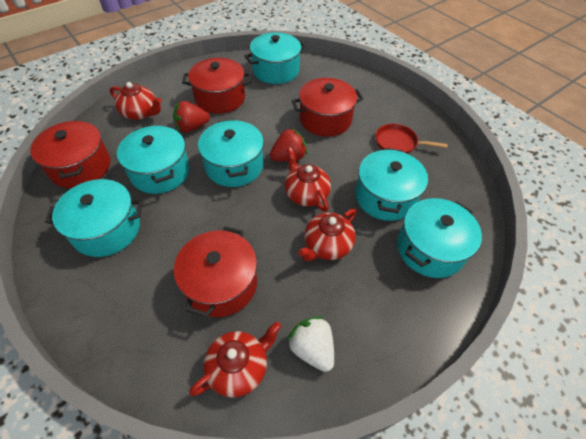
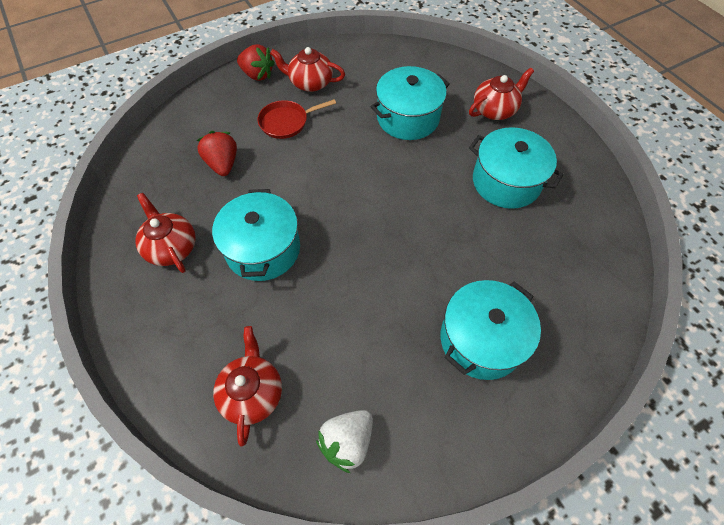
red pot: [30,120,110,188] [174,227,257,317] [182,58,251,114] [292,78,363,137] = 4 -> none = 0
turquoise pot: [45,179,143,257] [117,126,190,194] [198,119,264,187] [245,33,306,84] [355,148,428,221] [397,198,482,278] = 6 -> [212,189,300,281] [370,66,450,140] [441,280,541,380] [469,127,564,209] = 4

